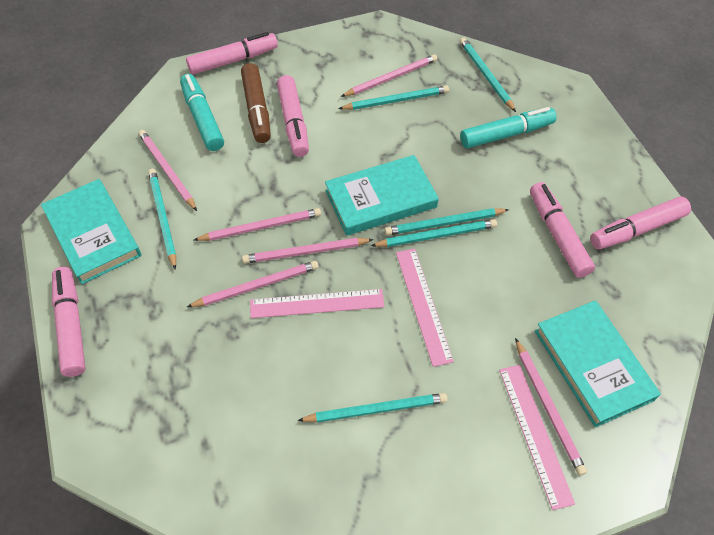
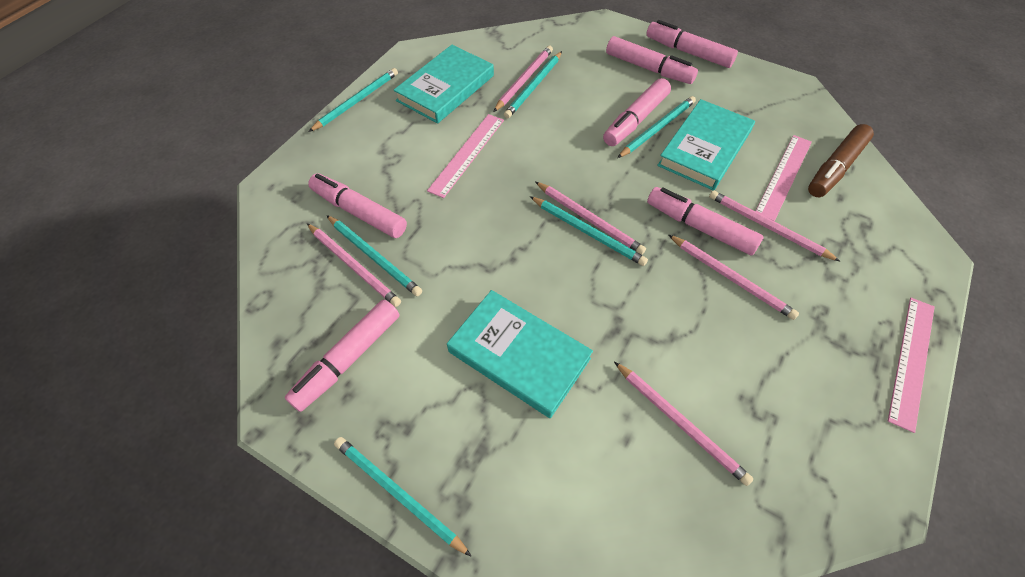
pink marker: [52,267,86,377] [186,32,278,75] [277,75,309,157] [530,182,595,278] [590,197,691,249] = 5 -> [285,299,399,412] [308,173,407,238] [603,78,671,146] [606,36,698,84] [646,20,738,68] [647,187,764,256] = 6
turquoise marker: [180,74,224,151] [460,107,557,149] = 2 -> none = 0

